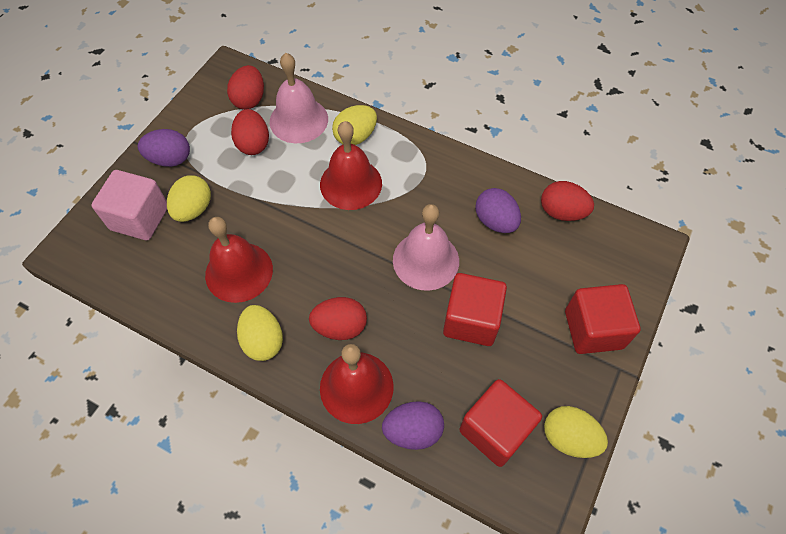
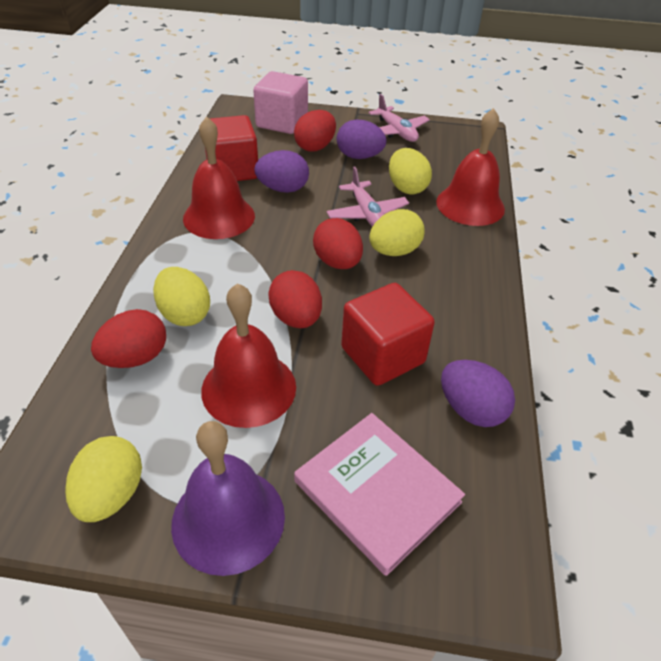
pink bell: [270,53,328,143] [393,204,459,291] = 2 -> none = 0
pink book: none = 0 -> [294,413,465,576] = 1
pink plane: none = 0 -> [326,167,409,227] [369,94,430,142] = 2
purple bell: none = 0 -> [171,421,285,576] = 1
red cube: [443,273,507,346] [460,379,542,467] [565,284,640,354] = 3 -> [205,115,258,181] [341,283,435,386] = 2

